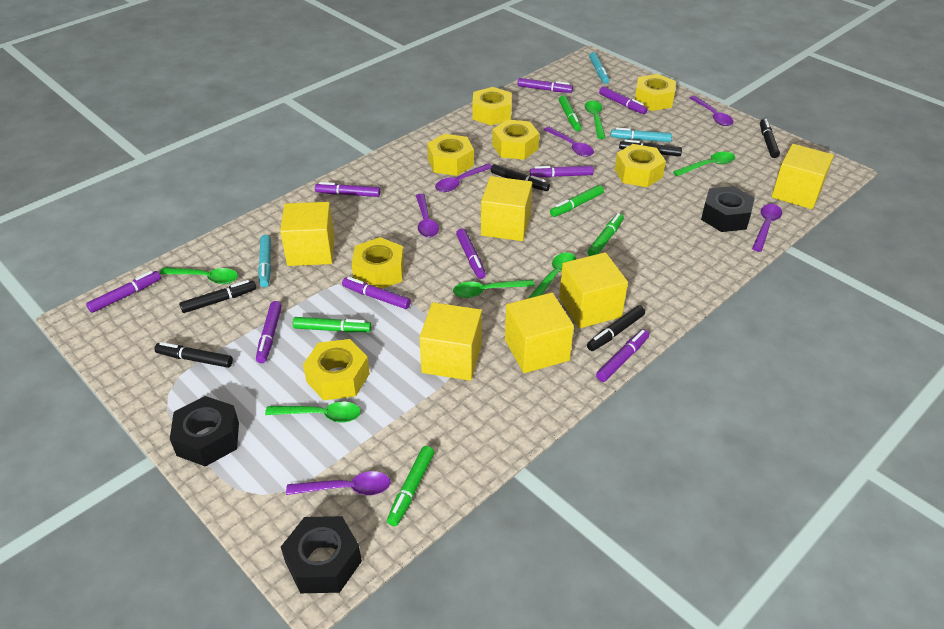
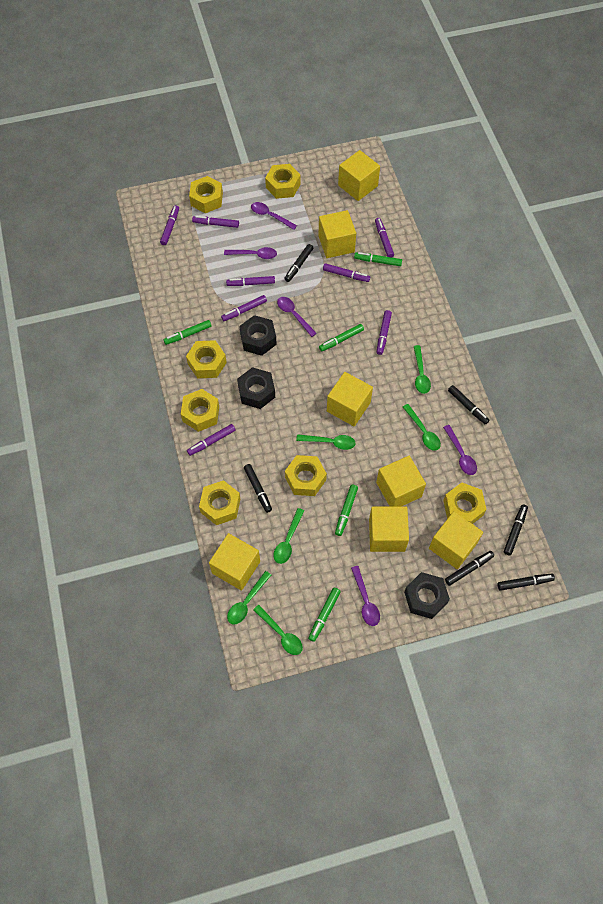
purple marker: [86,271,161,313] [256,301,282,363] [315,182,380,197] [342,277,411,309] [456,228,486,279] [518,78,573,93] [530,166,594,177] [596,329,649,382] [599,86,648,114] = 9 -> [160,205,179,245] [187,424,235,456] [192,216,239,228] [221,295,267,321] [226,276,275,286] [323,263,370,282] [375,218,394,257] [377,310,392,355] = 8
purple spoon: [286,471,391,495] [416,194,439,238] [435,163,492,192] [544,127,594,157] [690,96,734,126] [752,204,782,252] = 6 -> [224,247,277,259] [251,202,297,230] [277,297,317,337] [351,566,380,626] [443,425,477,475] = 5
turquoise marker: [258,235,271,287] [589,52,609,84] [610,127,672,142] = 3 -> none = 0
yellow cube: [280,202,334,266] [419,302,482,381] [481,176,532,241] [505,293,574,373] [559,252,628,328] [772,144,834,209] = 6 -> [209,533,260,591] [318,210,356,258] [327,372,373,426] [338,150,380,201] [369,507,409,552] [376,456,426,507] [429,511,483,569] = 7

